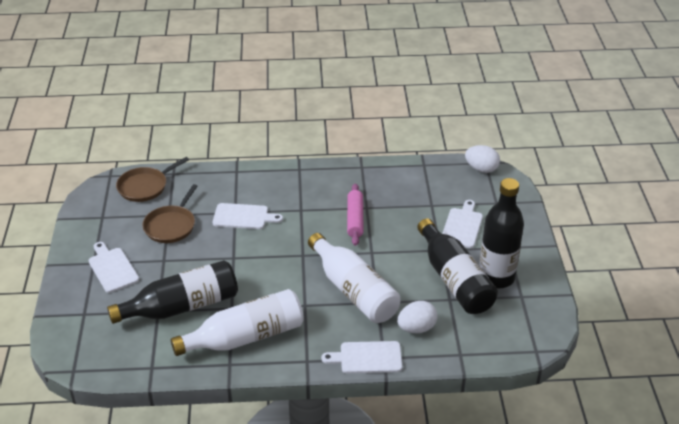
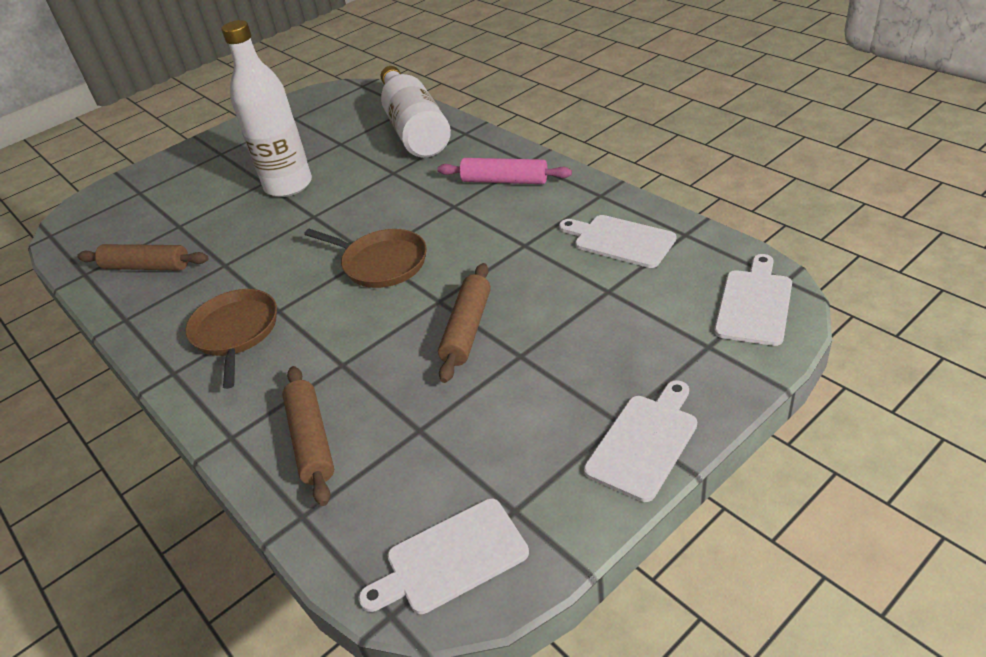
black bottle: [107,260,238,324] [417,218,498,314] [479,178,524,288] = 3 -> none = 0
brown rolling pin: none = 0 -> [77,244,208,271] [282,366,334,506] [438,263,491,383] = 3
white egg: [397,301,438,333] [465,145,500,173] = 2 -> none = 0

